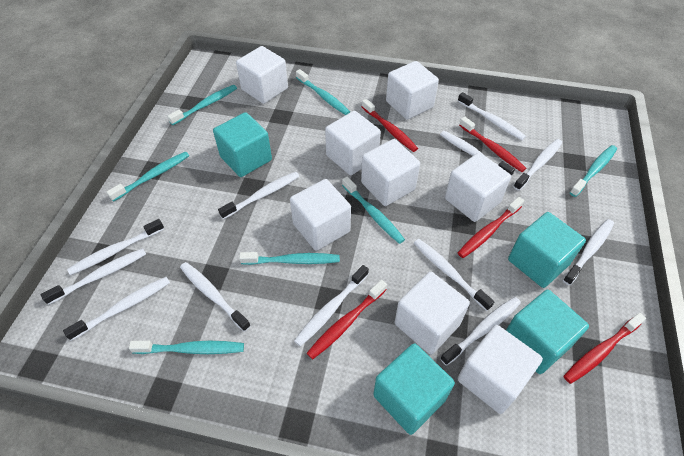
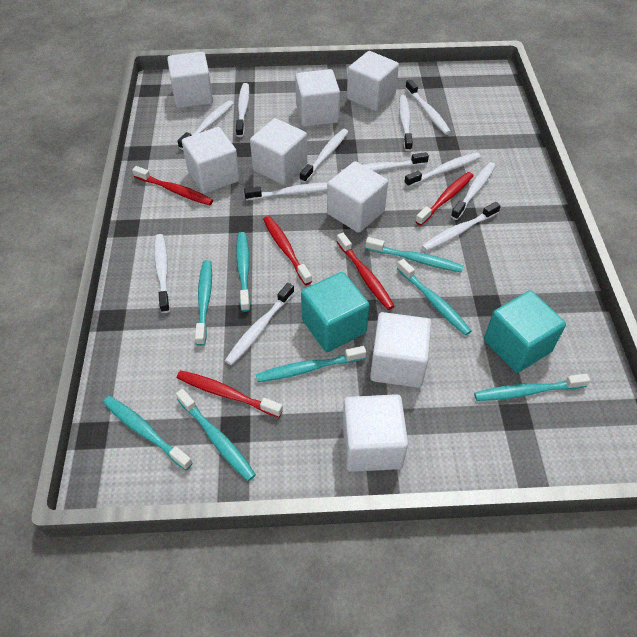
turquoise cube: [213,112,272,177] [373,343,455,435] [506,290,589,374] [508,212,586,288] = 4 -> [301,272,369,352] [484,290,566,373] = 2
turquoise toothbrush: [106,151,189,202] [129,341,244,354] [167,85,237,125] [239,252,340,265] [296,69,350,115] [342,176,405,244] [570,145,617,197] = 7 -> [103,396,193,470] [176,389,256,481] [195,260,212,346] [236,232,250,312] [256,346,366,382] [365,237,463,273] [397,259,472,336] [474,374,590,401] = 8

